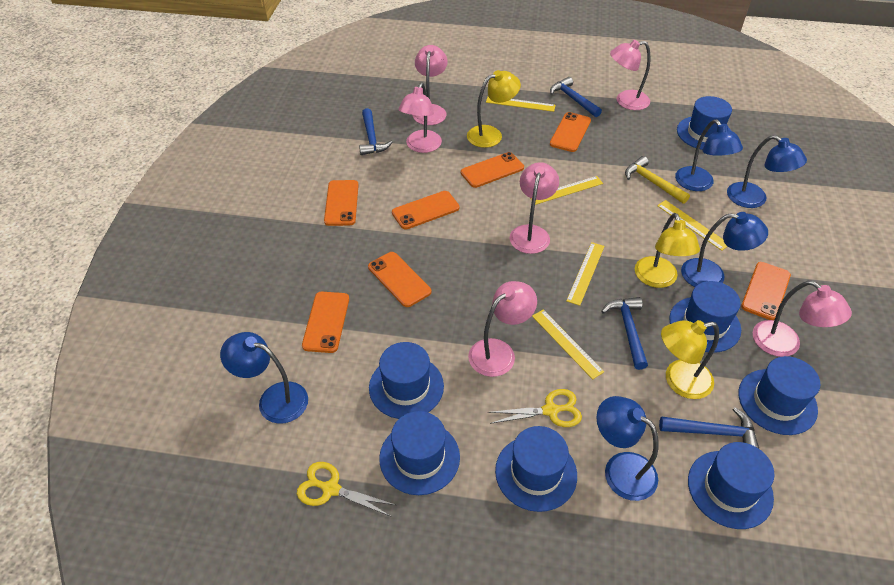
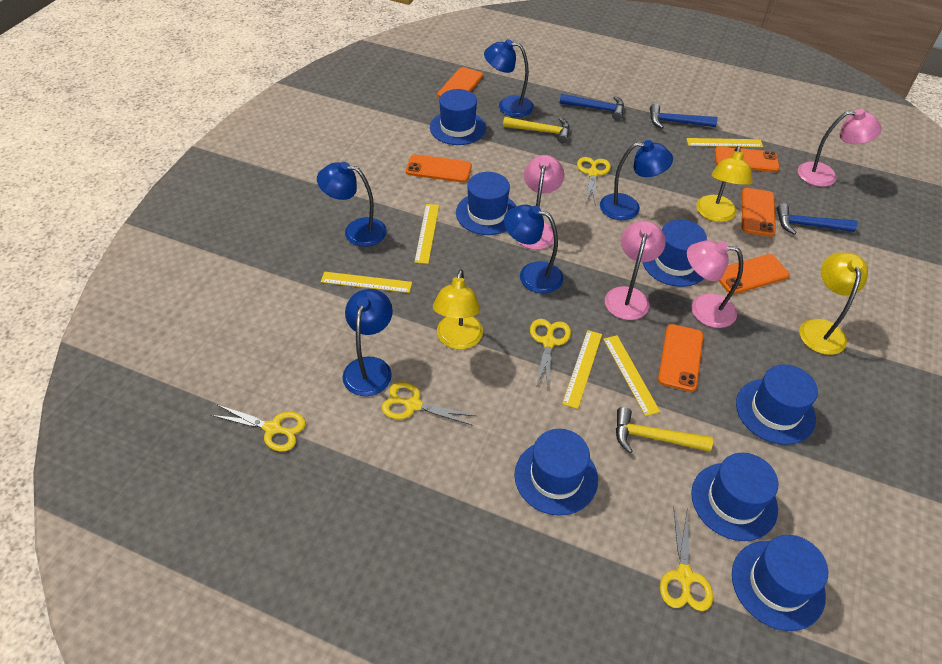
blue hammer: [359,108,393,155] [550,77,602,117] [601,297,648,370] [659,407,759,449] = 4 -> [559,94,624,121] [650,104,718,129] [777,204,858,235] = 3
orange phone: [302,292,349,353] [324,180,359,226] [368,252,431,307] [392,191,460,229] [461,152,524,188] [550,112,591,152] [741,262,791,320] = 7 -> [406,154,472,182] [437,67,483,98] [658,324,704,392] [715,146,780,172] [718,254,789,294] [742,188,776,237] = 6
pink lamp: [398,83,442,153] [413,45,448,125] [468,281,537,377] [510,162,559,254] [610,40,650,110] [753,281,852,357] = 6 -> [518,155,565,250] [605,220,666,320] [687,240,743,328] [798,109,882,187] = 4
yellow hammer: [625,156,690,204] = 1 -> [503,117,570,144] [616,407,713,453] = 2
yellow scissors: [297,462,396,516] [488,389,582,427] = 2 -> [211,405,306,452] [382,382,476,426] [530,319,571,388] [577,157,611,205] [660,507,713,611] = 5

